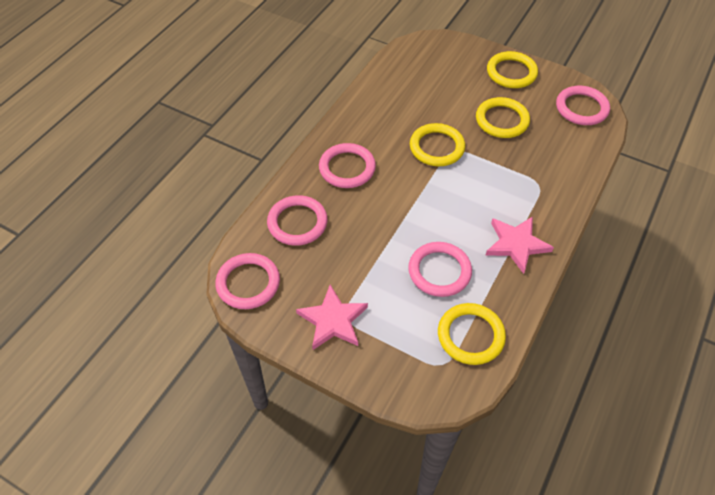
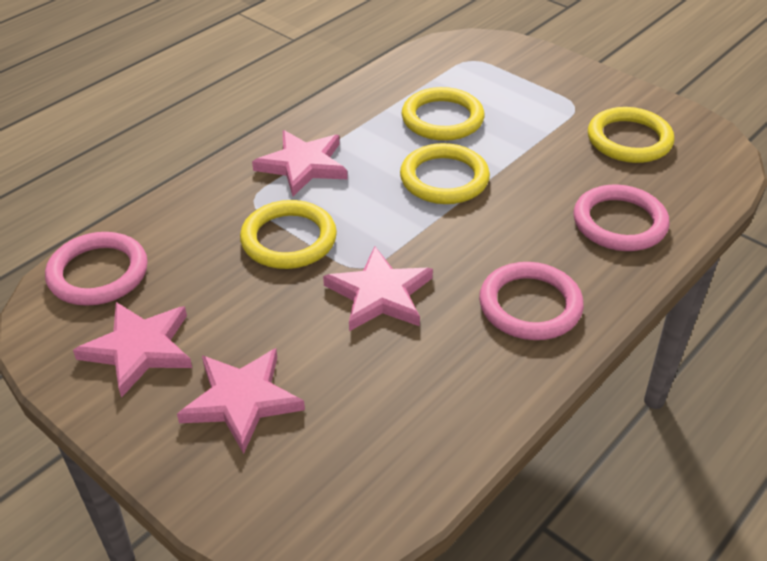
pink ring: [215,253,280,309] [267,195,327,246] [319,143,376,188] [408,242,472,297] [556,86,610,125] = 5 -> [45,232,148,306] [479,262,584,340] [574,185,670,251] = 3
pink star: [296,285,368,350] [486,216,554,274] = 2 -> [73,302,192,398] [177,348,305,454] [252,130,348,196] [323,246,433,331] = 4

